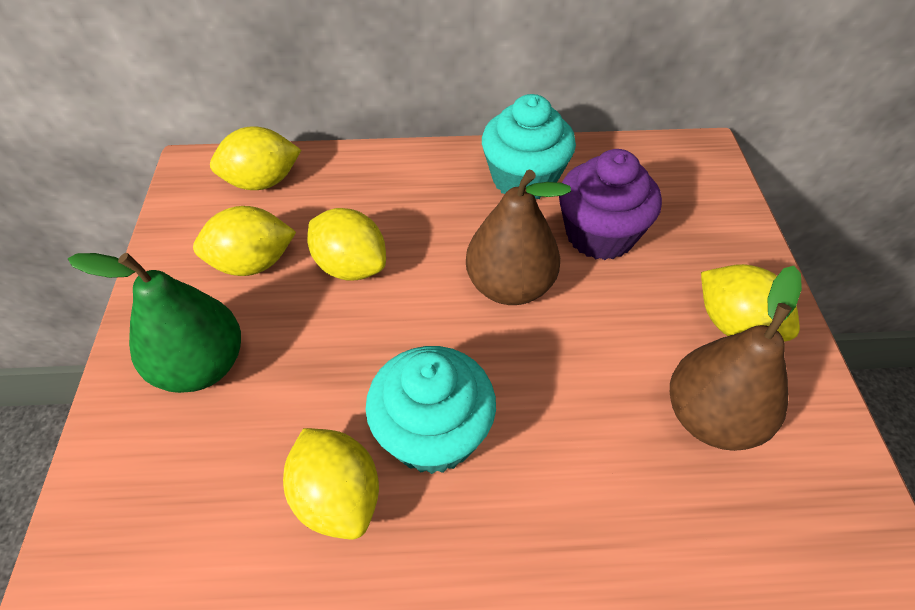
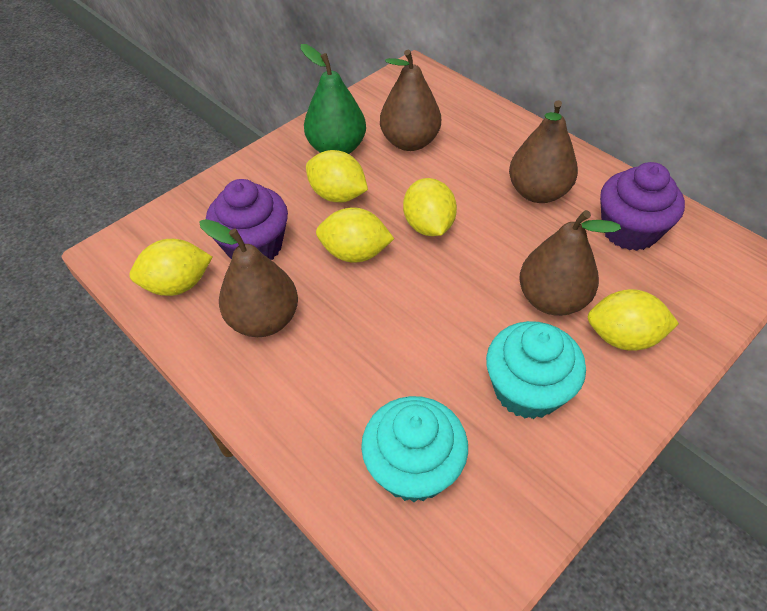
brown pear: [466,170,571,305] [670,266,802,451] = 2 -> [199,219,298,337] [380,50,441,151] [509,100,578,203] [519,210,621,316] = 4
purple cupcake: [559,149,662,260] = 1 -> [206,179,288,260] [600,162,685,251] = 2

